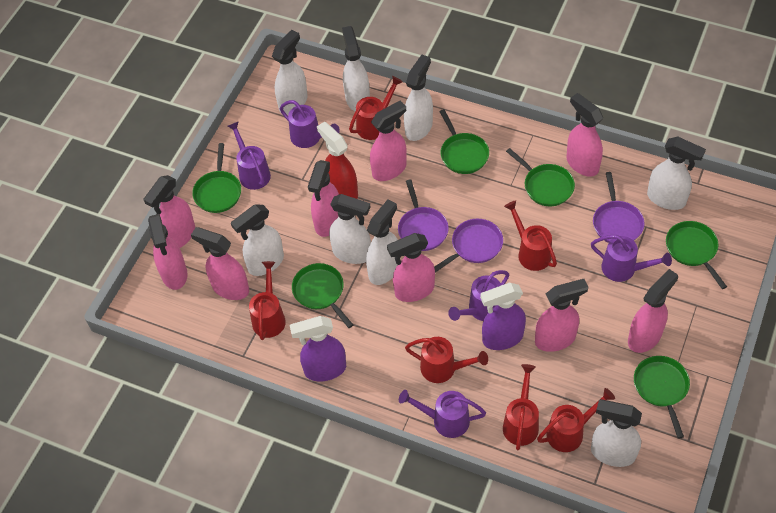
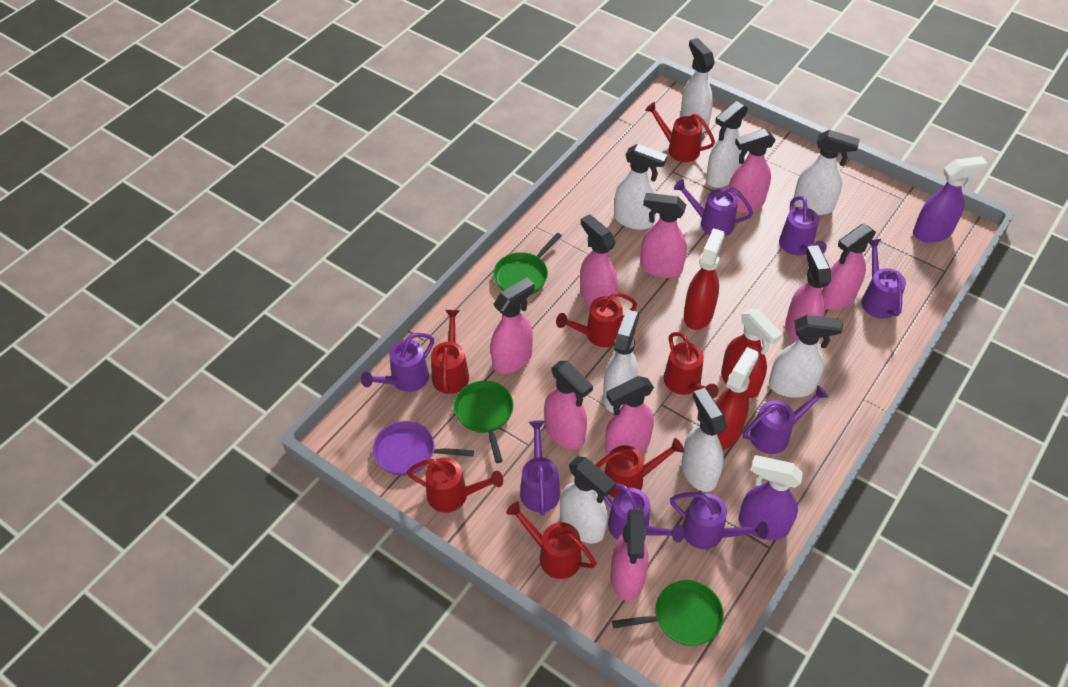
green pan: [192,143,241,213] [292,263,353,328] [439,109,489,174] [506,148,575,206] [634,356,690,439] [666,221,727,289] = 6 -> [454,381,513,463] [493,233,562,295] [612,580,724,646] = 3
purple pan: [398,179,449,251] [434,219,503,273] [593,172,645,243] = 3 -> [373,421,474,476] = 1
purple watering can: [228,121,271,190] [280,100,340,148] [399,390,486,438] [448,270,509,321] [591,235,672,282] = 5 -> [361,333,434,392] [520,421,560,516] [604,483,685,542] [670,492,768,549] [674,179,753,237] [743,385,828,454] [779,196,827,256] [862,239,906,319] = 8
red spray bottle: [317,122,358,199] = 1 -> [684,228,725,330] [716,347,759,449] [721,309,783,398] = 3
red watering can: [249,261,286,340] [349,76,403,140] [405,337,488,383] [503,364,539,450] [504,200,557,271] [537,388,615,452] = 6 -> [407,457,503,513] [431,310,469,394] [506,501,597,579] [556,292,637,347] [596,438,684,498] [645,102,715,162] [664,332,718,398] = 7

